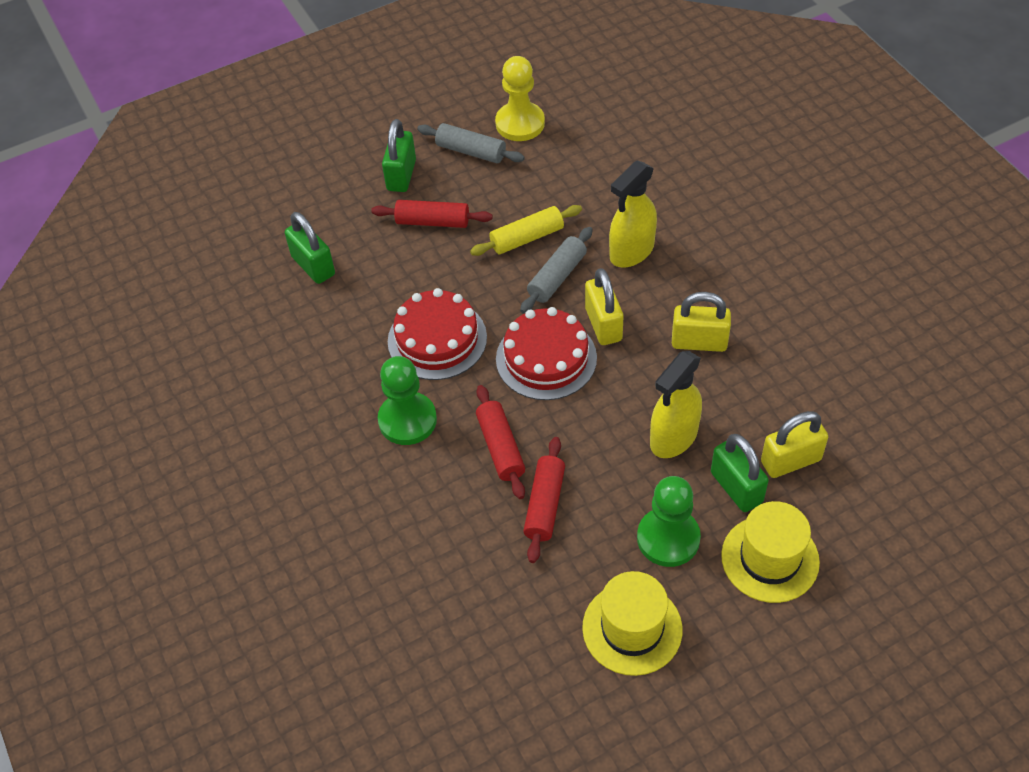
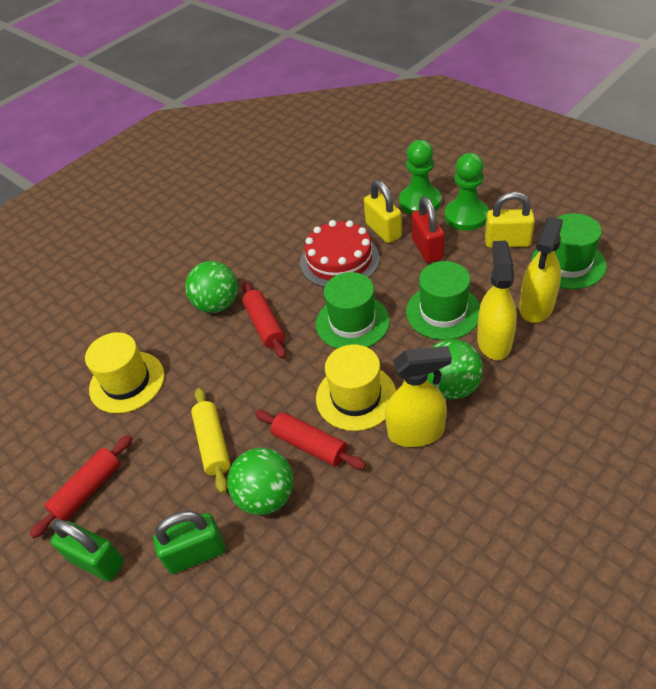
green ball: none = 0 -> [185,261,238,313] [227,448,294,515] [427,339,483,400] = 3
green hat: none = 0 -> [316,272,390,349] [406,261,480,340] [531,213,607,289] = 3
green padlock: [285,212,335,284] [382,119,416,192] [711,434,769,512] = 3 -> [50,519,124,581] [153,511,225,574] = 2
grey rolling pin: [417,123,525,163] [520,227,593,314] = 2 -> none = 0
red cake: [388,288,487,380] [496,307,597,400] = 2 -> [300,220,379,288] = 1
red padlock: none = 0 -> [411,197,445,263] = 1
yellow padlock: [585,268,624,345] [672,292,731,352] [761,411,828,478] = 3 -> [364,180,402,243] [485,192,535,248] = 2
yellow pawn: [495,56,545,141] = 1 -> none = 0
yellow spray bottle: [609,161,657,268] [650,351,702,458] = 2 -> [385,346,452,447] [477,240,517,360] [519,217,563,323] = 3

